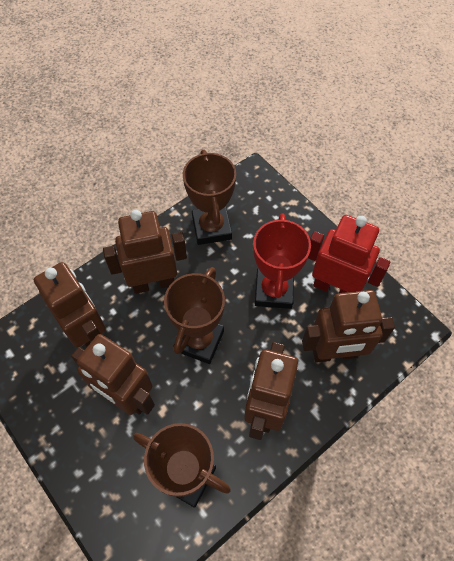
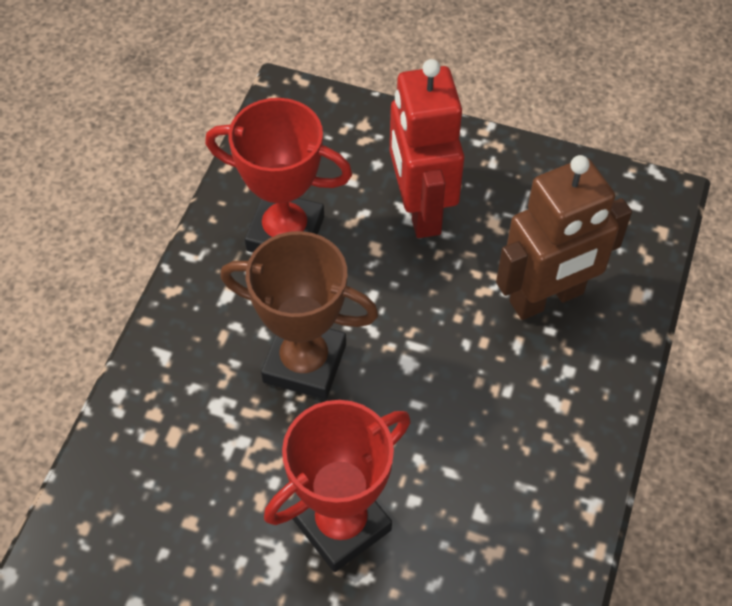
brown robot: [34,262,106,348] [71,334,155,415] [103,210,187,294] [244,342,298,440] [302,290,395,363] = 5 -> [496,155,632,320] = 1
brown trophy: [133,423,231,508] [164,267,225,364] [183,150,236,245] = 3 -> [220,231,378,400] = 1
red trophy: [253,214,311,309] = 1 -> [205,98,352,253] [264,400,411,572] = 2

